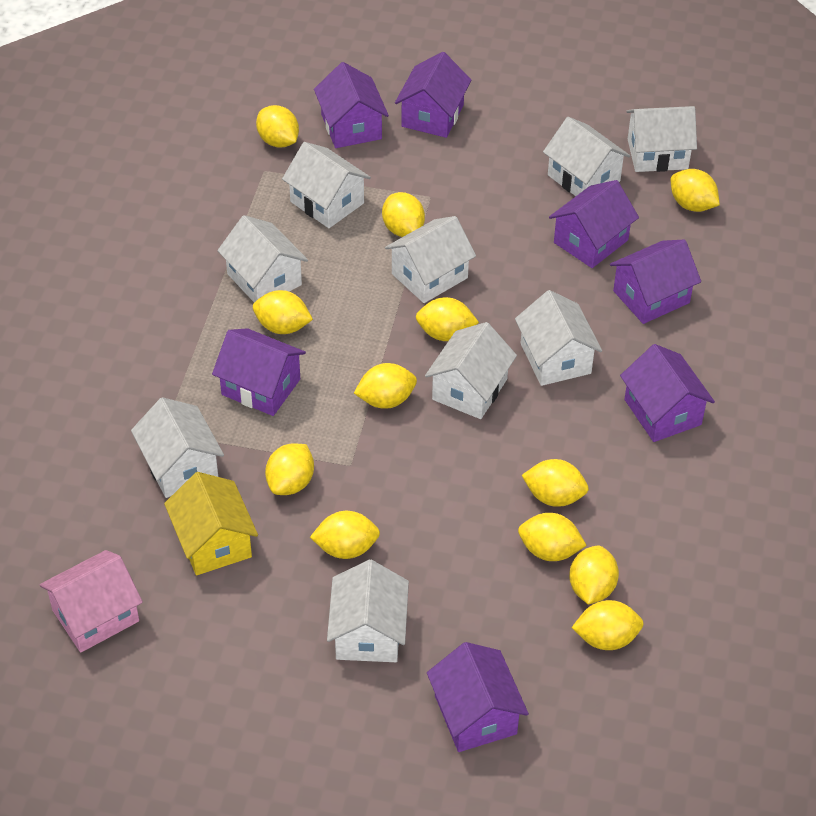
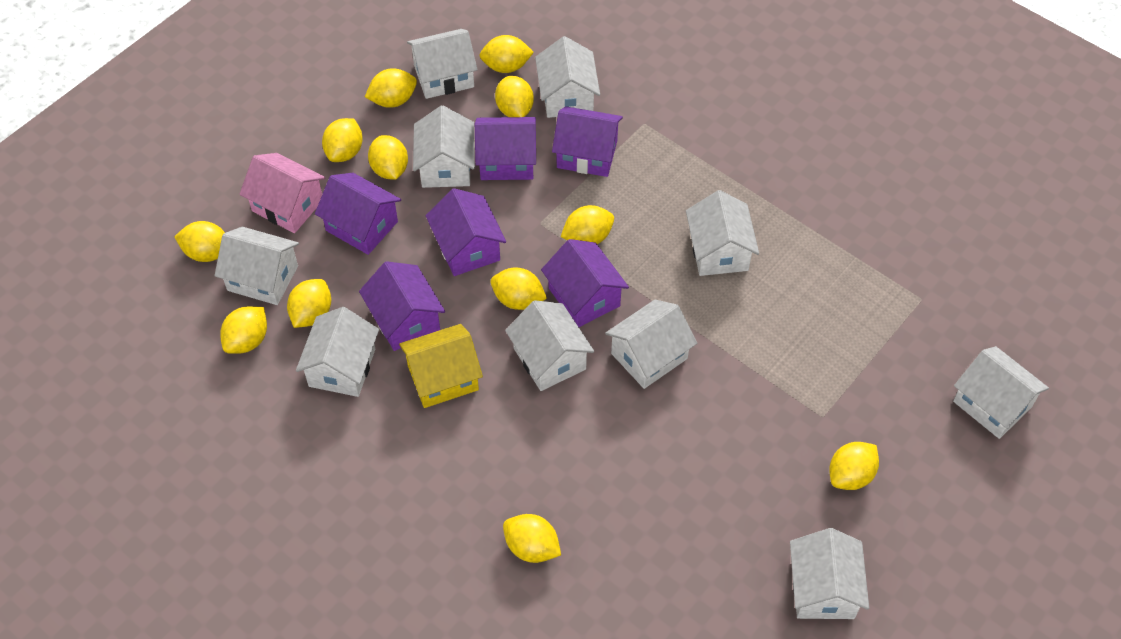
purple house: [212,328,306,416] [314,62,389,148] [395,52,471,138] [427,642,529,752] [549,180,639,268] [610,240,701,324] [620,344,715,442] = 7 -> [315,173,401,255] [359,261,445,351] [426,188,506,276] [475,117,536,180] [541,239,629,327] [552,106,623,177] = 6
white house: [131,397,224,498] [217,215,308,302] [282,142,371,228] [327,559,409,662] [385,216,476,303] [425,322,517,419] [515,290,602,386] [543,117,630,196] [626,106,697,172] = 9 -> [215,227,299,305] [296,307,379,397] [407,29,478,99] [413,105,475,188] [505,300,594,391] [535,36,600,118] [605,300,697,389] [686,190,759,276] [790,528,869,619] [953,346,1049,439] = 10

